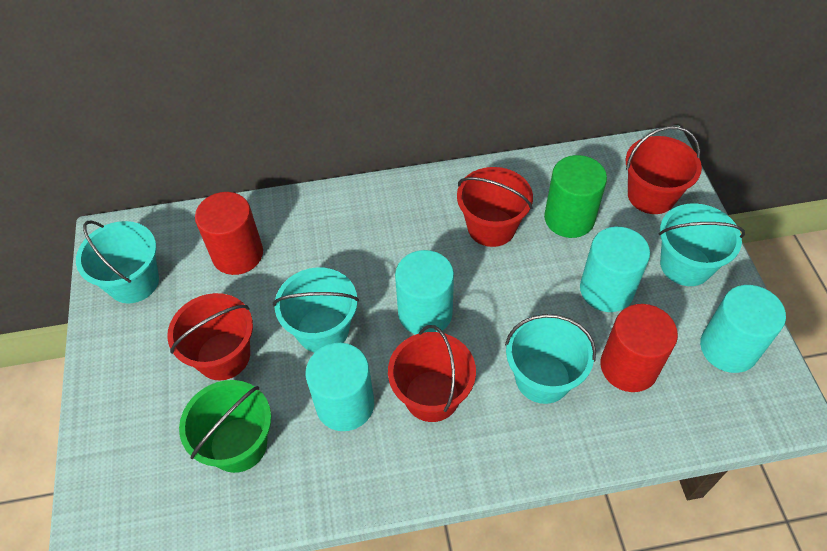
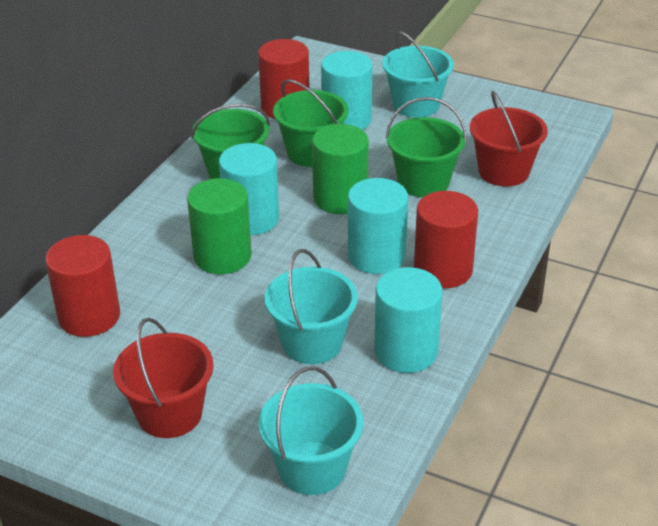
green bucket: [179,380,271,473] = 1 -> [191,104,270,179] [273,79,349,167] [385,97,467,197] = 3
green cylinder: [544,155,607,238] = 1 -> [187,178,252,274] [312,124,369,214] = 2
red bucket: [167,293,253,380] [388,325,476,422] [457,167,533,247] [626,126,702,214] = 4 -> [113,317,214,438] [470,91,548,187] = 2
red cylinder: [195,192,263,275] [600,304,678,392] = 2 -> [45,235,120,337] [258,39,310,119] [414,191,478,288] = 3
turquoise bucket: [76,220,159,304] [273,267,359,353] [505,314,596,404] [659,203,745,286] = 4 -> [258,366,363,495] [265,249,358,364] [382,31,454,118] = 3

